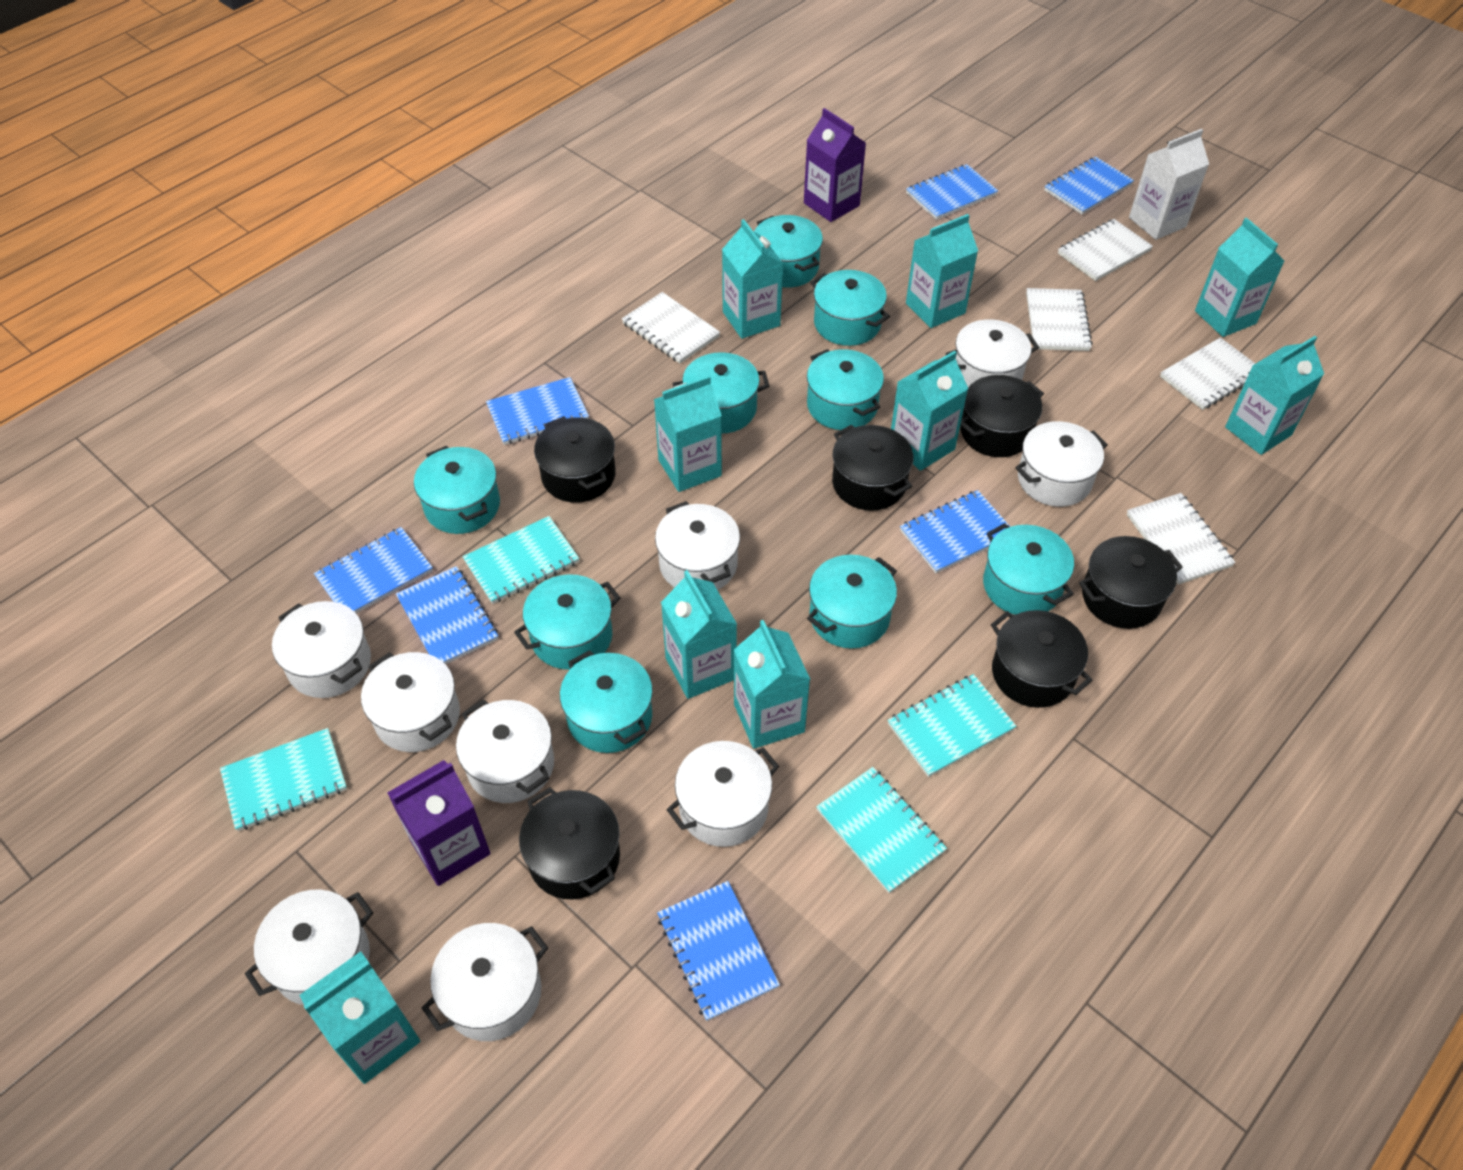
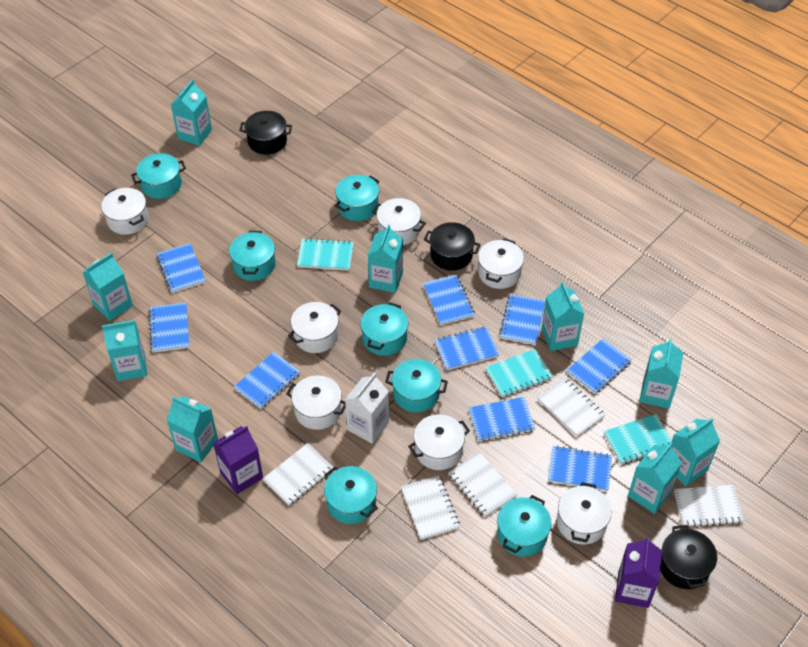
black pot: [519,787,620,899] [534,416,616,503] [832,425,914,511] [960,375,1044,457] [991,610,1093,708] [1079,536,1183,629] = 6 -> [239,111,292,155] [424,222,481,271] [660,525,717,589] = 3
blue notebook: [314,527,433,613] [396,566,498,664] [486,377,589,445] [657,881,780,1021] [900,490,1010,573] [906,164,998,220] [1044,157,1134,214] = 7 -> [149,302,190,352] [156,243,206,293] [234,352,301,409] [423,275,475,325] [435,326,500,370] [469,397,536,441] [499,294,546,345] [548,445,612,491] [567,339,632,394] = 9
turquoise notebook: [220,728,347,831] [463,516,579,604] [816,767,947,893] [888,674,1016,777] = 4 -> [297,238,354,271] [485,349,553,398] [604,414,672,464] = 3
turquoise pot: [414,446,500,534] [514,574,621,670] [560,650,653,753] [673,352,769,434] [754,215,823,288] [807,349,884,430] [807,555,897,649] [811,270,890,346] [983,523,1074,615] = 9 -> [131,153,186,199] [229,231,276,281] [324,466,378,524] [335,175,379,221] [360,302,408,356] [385,359,448,412] [497,495,551,557] = 7
white pot: [245,890,373,1005] [272,601,371,698] [361,652,460,752] [422,923,548,1041] [456,699,554,803] [655,501,740,590] [667,741,779,847] [946,319,1039,387] [1015,421,1108,507] = 9 -> [101,188,148,235] [286,375,346,430] [288,302,341,353] [372,198,426,245] [408,414,470,470] [478,238,524,289] [557,482,612,545] = 7

